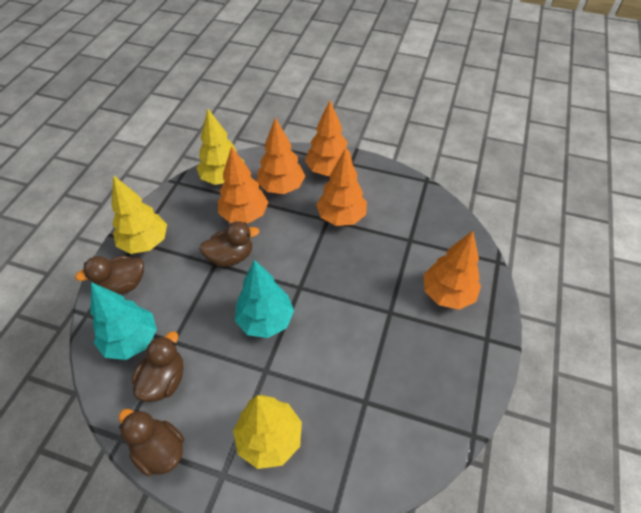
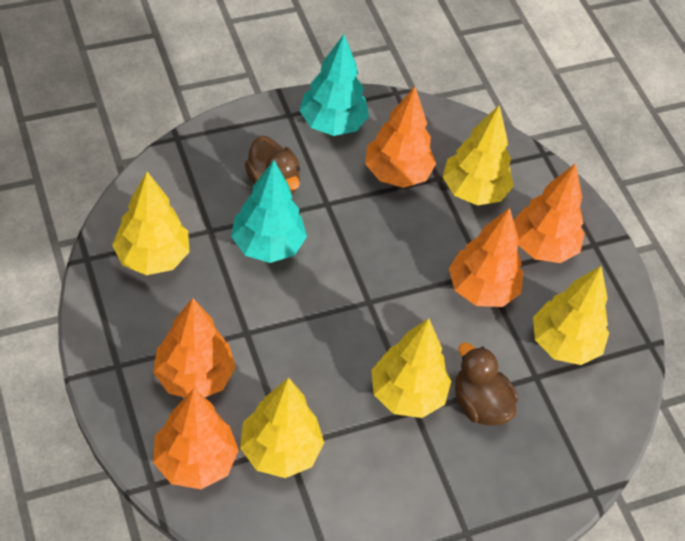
brown duck: [75,256,144,294] [119,409,184,476] [132,331,183,402] [199,221,260,267] = 4 -> [245,136,300,195] [455,342,518,426] = 2
yellow tree: [112,175,167,254] [197,109,244,185] [233,395,302,469] = 3 -> [112,171,190,275] [240,377,324,478] [371,318,451,418] [443,105,514,205] [533,266,609,365] = 5

